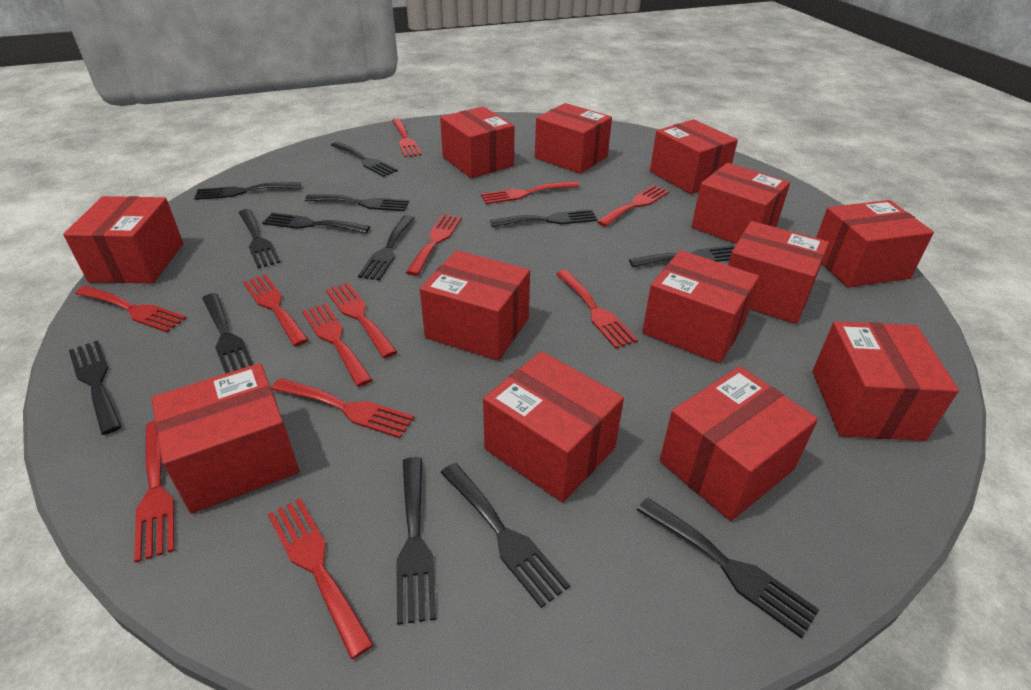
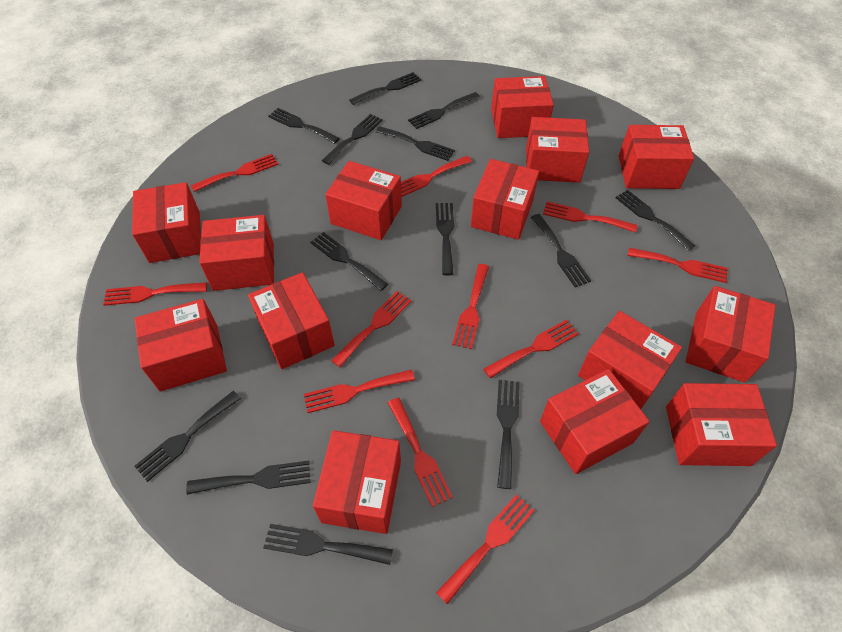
red box: [63,196,183,283] [151,363,299,514] [420,250,530,361] [440,107,514,178] [483,351,624,502] [535,103,612,174] [642,250,759,363] [650,119,738,194] [660,366,818,521] [691,163,790,244] [728,221,829,324] [813,321,959,441] [816,200,934,288] = 13 -> [132,182,201,263] [135,299,227,392] [199,215,274,291] [248,272,335,369] [313,430,401,534] [325,161,402,240] [471,159,539,240] [491,76,554,138] [526,117,589,183] [540,369,650,474] [578,311,682,409] [619,125,694,189] [666,383,777,466] [686,286,776,383] = 14
red fork: [75,286,186,332] [134,421,174,563] [243,275,309,346] [268,498,374,659] [272,378,415,438] [302,303,372,387] [326,282,397,358] [392,119,422,157] [406,214,462,276] [481,181,579,204] [556,270,638,349] [597,185,669,227] = 12 -> [103,282,207,306] [191,154,278,192] [304,369,415,413] [331,291,412,367] [388,398,453,507] [401,156,472,197] [436,494,535,605] [452,264,489,349] [483,320,579,378] [543,202,637,233] [628,248,728,283] = 11

